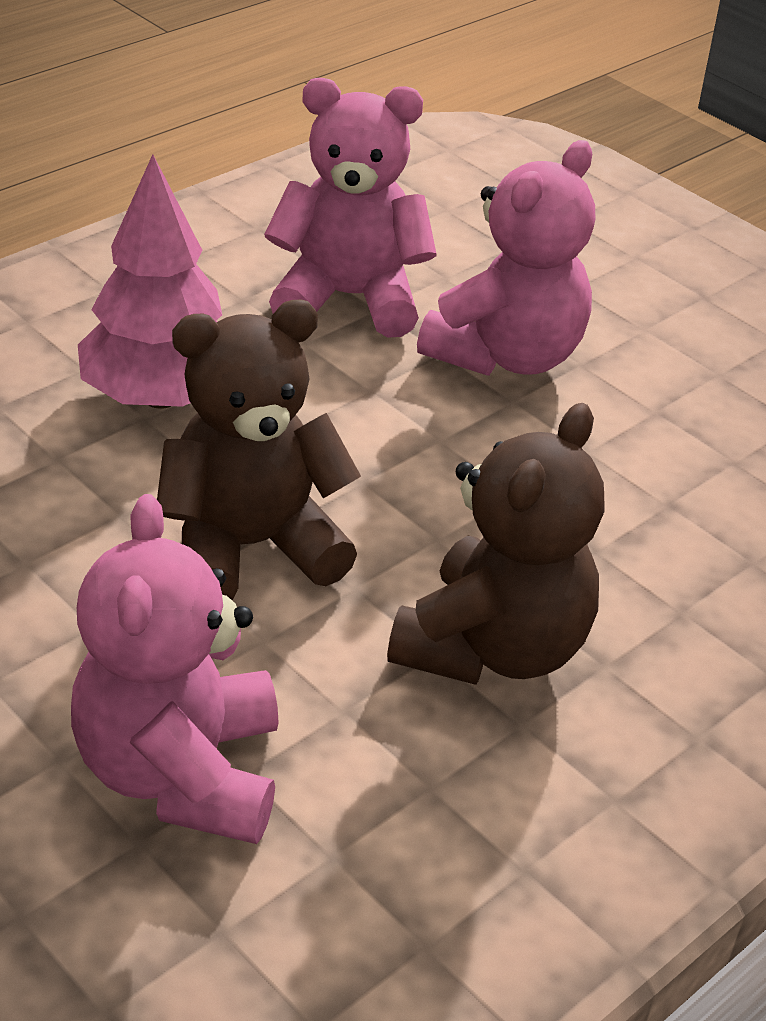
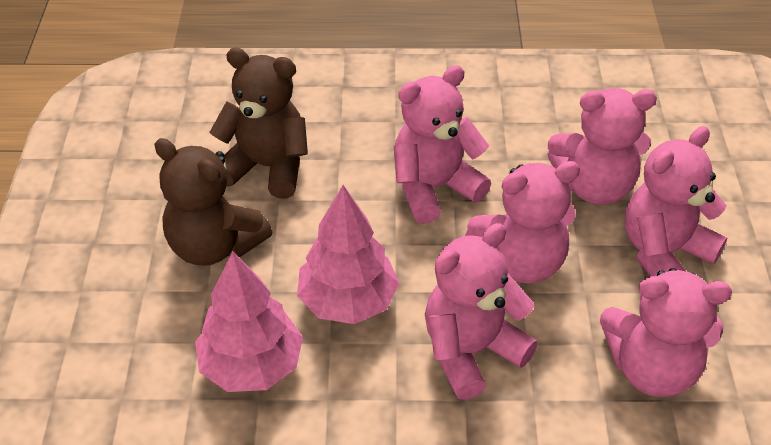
pink teddy bear: [71,494,279,844] [264,78,437,338] [417,140,595,376] = 3 -> [394,65,491,224] [425,223,538,400] [465,161,580,283] [547,88,657,205] [600,268,732,397] [625,126,727,276] = 6
pink tree: [78,154,222,409] = 1 -> [195,251,303,392] [297,185,399,324] = 2

